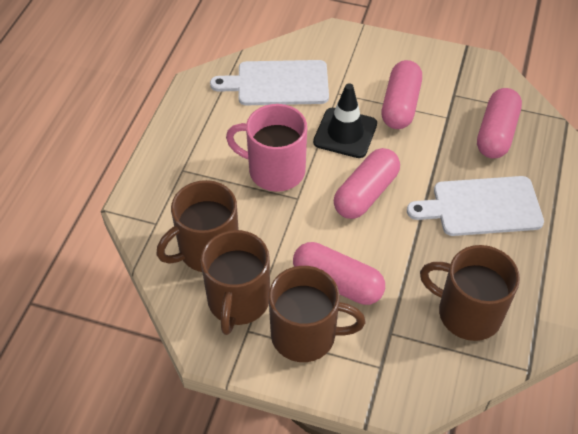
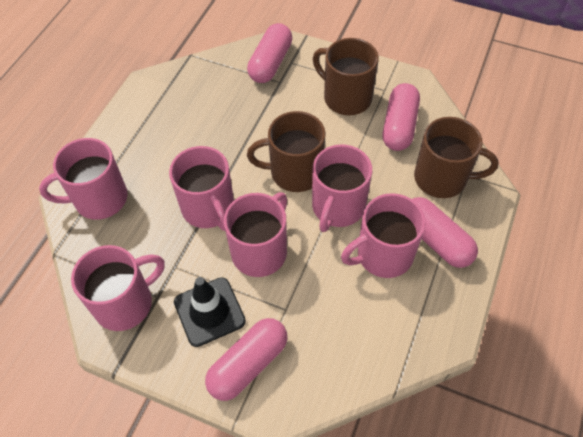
brown mug: [156,180,239,272] [201,230,270,335] [269,266,366,362] [420,245,520,341] = 4 -> [247,111,326,192] [313,38,379,115] [414,117,499,198] = 3
pink mug: [226,104,307,192] = 1 -> [39,138,128,220] [71,245,165,331] [169,146,234,231] [224,192,287,277] [312,144,372,232] [341,193,426,278] = 6
white cutting board: [210,60,329,105] [407,176,544,236] = 2 -> none = 0

